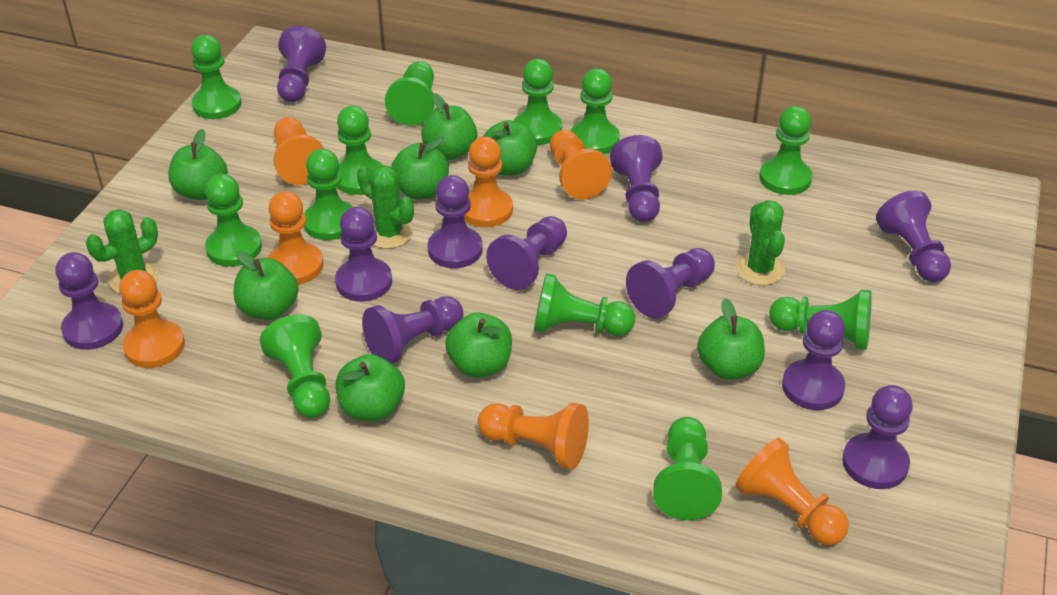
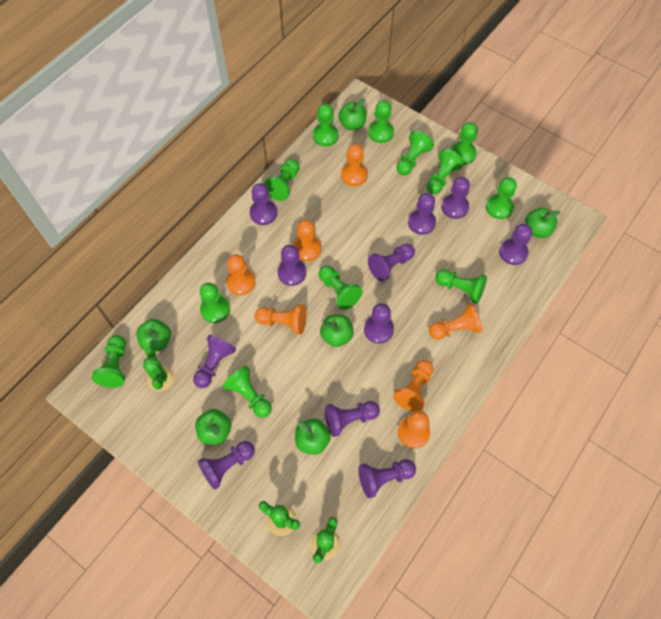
green apple: [168,129,228,200] [234,251,299,320] [336,354,405,421] [391,136,449,200] [421,93,477,160] [445,312,512,377] [483,120,537,176] [697,298,765,380] = 8 -> [136,319,171,351] [195,409,231,445] [295,418,331,455] [320,314,354,347] [338,99,367,130] [525,208,561,238] = 6

